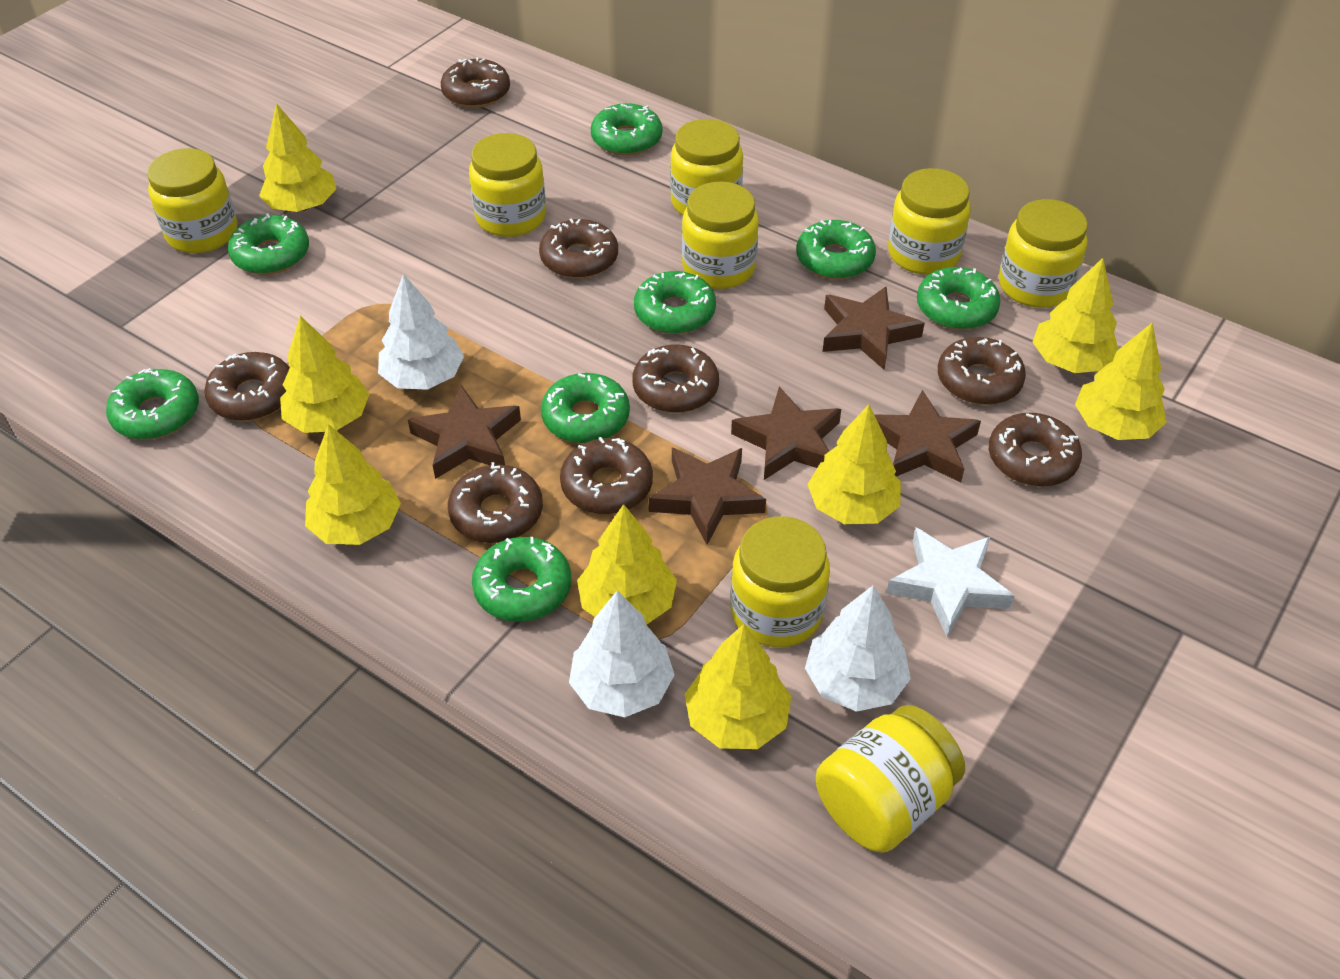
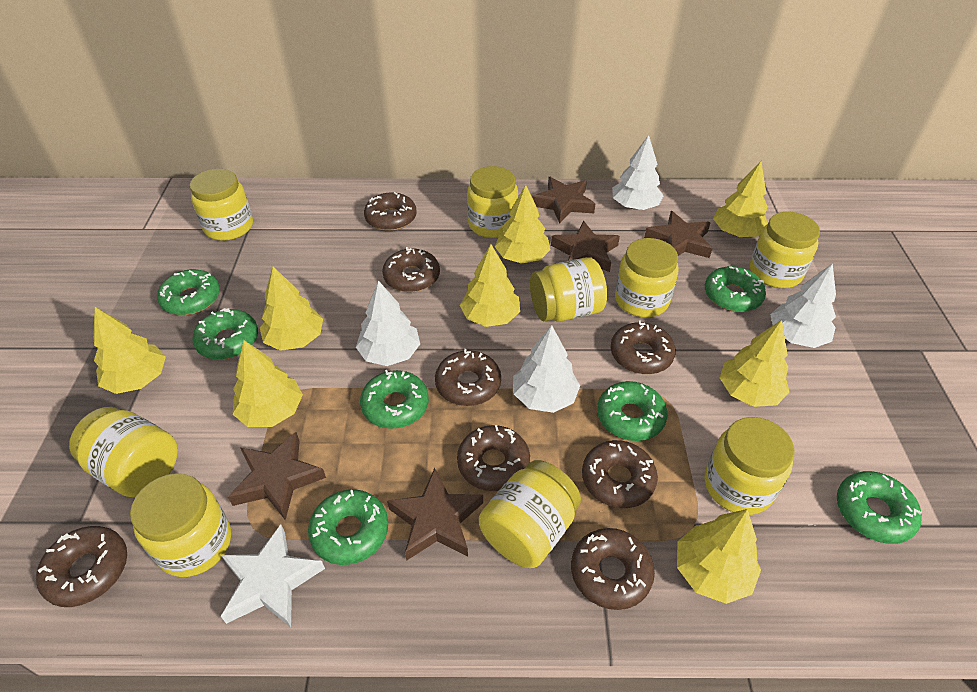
green donut: [106,368,199,439] [228,213,309,275] [472,537,571,622] [541,373,630,443] [591,103,662,155] [634,271,716,334] [796,220,876,279] [917,267,1000,330] = 8 -> [157,269,220,315] [192,308,258,360] [308,489,388,565] [360,370,429,429] [597,381,668,441] [705,266,766,312] [837,471,922,544] = 7
white tree: [378,274,464,390] [569,591,675,717] [805,585,911,712] = 3 -> [356,280,420,366] [513,325,580,413] [612,135,664,210] [770,263,836,348] = 4
yellow jar: [147,148,238,253] [469,133,546,237] [670,119,743,215] [682,182,759,289] [731,516,830,647] [816,705,965,853] [888,168,971,275] [999,199,1088,308] = 8 -> [69,407,178,497] [130,473,231,577] [190,169,253,241] [467,166,518,238] [479,460,581,568] [530,257,607,322] [615,238,679,317] [705,417,795,515] [750,212,820,288] = 9

